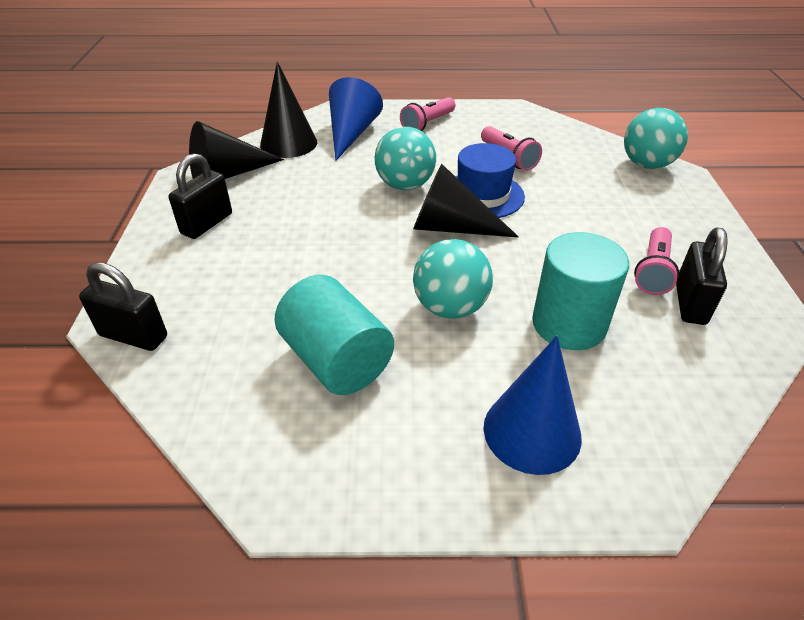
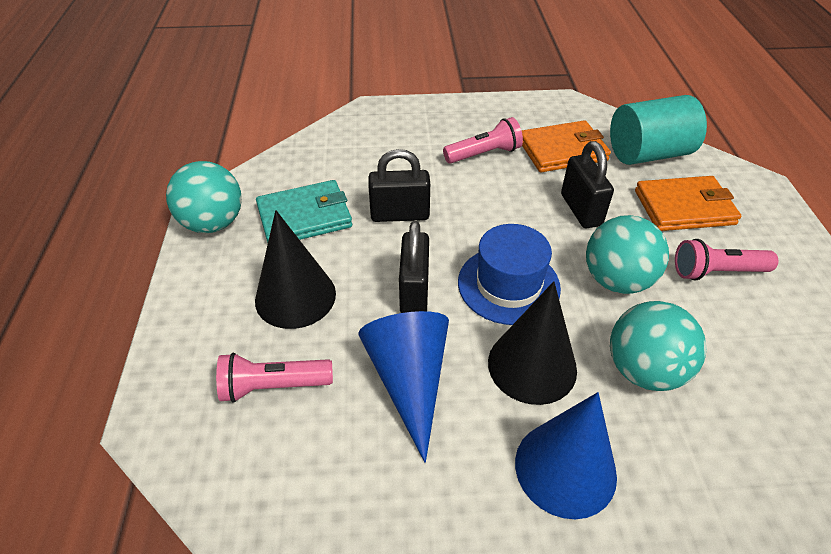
black cone: [189,121,284,179] [260,61,317,158] [413,164,519,238] = 3 -> [255,210,336,329] [488,281,577,405] = 2
orange wallet: none = 0 -> [521,120,611,172] [635,176,741,231] = 2
turquoise cylinder: [274,275,394,395] [532,232,629,350] = 2 -> [610,95,707,165] = 1
turquoise wallet: none = 0 -> [256,180,352,243] = 1

